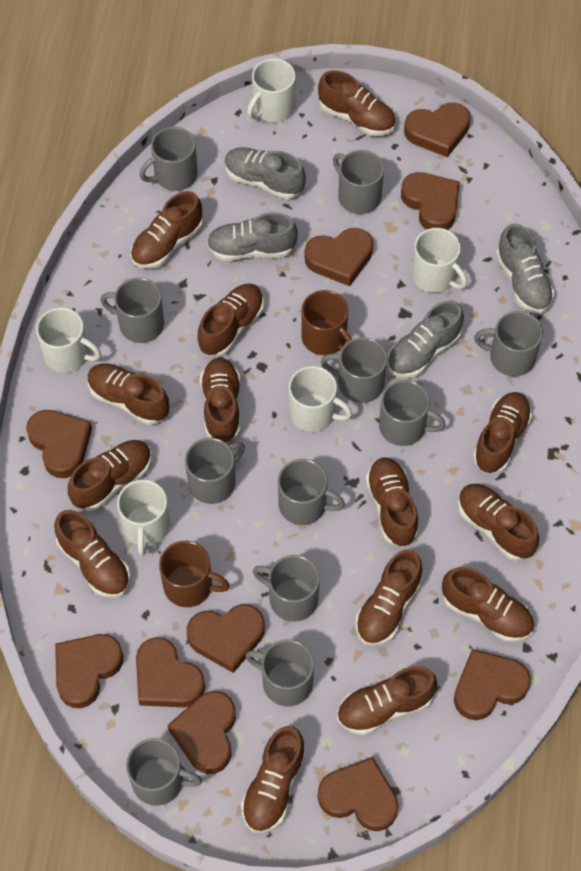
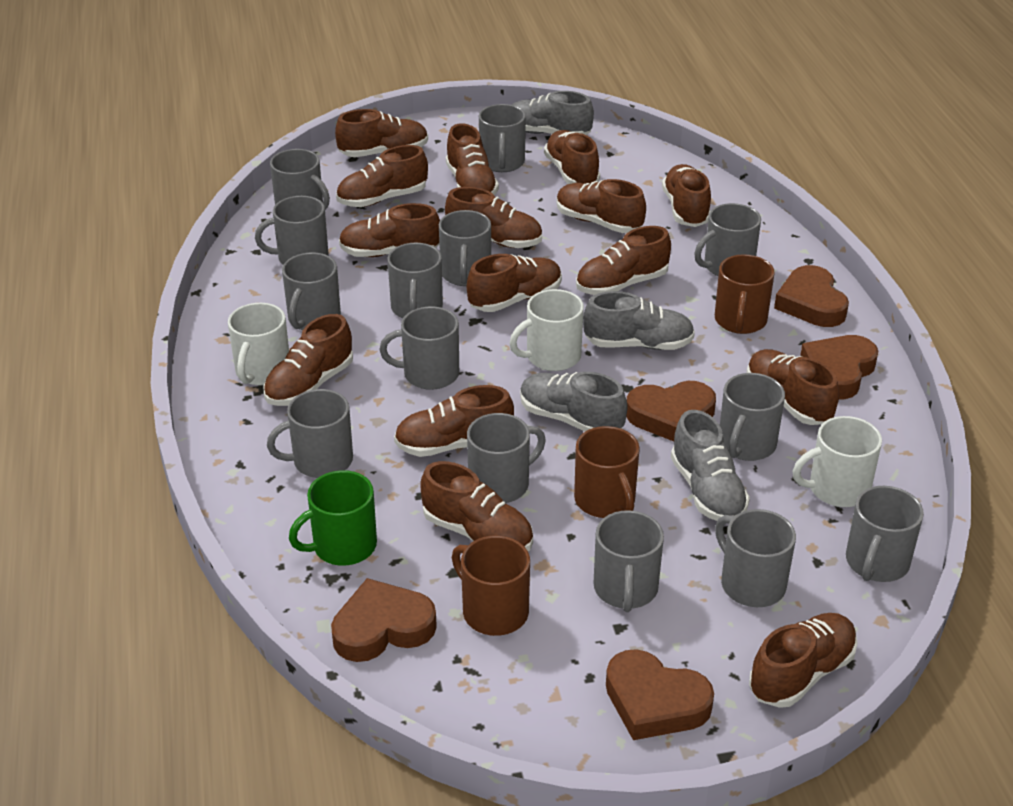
brown heart: [26,410,92,478] [55,634,124,708] [136,637,205,707] [167,691,236,774] [187,604,265,673] [305,228,373,286] [318,757,399,831] [401,172,460,230] [404,103,471,157] [454,649,531,720] = 10 -> [331,578,437,662] [606,649,714,740] [626,381,716,442] [774,265,849,327] [800,335,878,399] = 5
brown mug: [159,541,230,607] [301,290,352,355] = 2 -> [452,535,530,636] [574,426,640,518] [715,254,775,334] = 3
brown shoe: [54,510,131,598] [68,440,152,511] [88,363,169,425] [131,191,203,269] [198,284,264,357] [200,358,240,443] [241,726,306,833] [318,70,396,136] [337,666,437,735] [355,549,423,646] [365,458,419,547] [442,567,534,642] [458,484,539,561] [473,392,532,473] = 14 -> [264,314,353,406] [335,109,428,157] [336,145,428,207] [339,203,440,257] [394,385,514,457] [420,461,533,551] [445,187,542,248] [446,123,499,195] [467,254,562,312] [544,130,600,184] [557,179,646,233] [576,226,671,295] [662,164,711,227] [747,349,839,425] [749,613,858,708] = 15
green mug: none = 0 -> [289,470,377,566] = 1
grey mug: [100,278,164,343] [126,738,203,806] [139,127,198,191] [185,438,245,504] [245,639,314,707] [253,555,320,622] [278,459,345,525] [321,337,387,403] [333,150,384,214] [379,380,446,446] [474,311,543,377] = 11 -> [255,196,329,265] [267,389,353,478] [270,149,330,210] [282,253,341,330] [380,306,459,390] [387,243,443,318] [439,210,491,286] [467,413,546,503] [479,104,526,172] [594,510,664,612] [694,203,761,276] [715,509,796,607] [720,373,785,461] [846,486,924,582] = 14
white mug: [36,307,101,373] [117,480,170,556] [247,58,296,122] [289,366,352,432] [412,228,467,293] = 5 -> [228,303,289,385] [509,289,584,371] [793,416,882,507] = 3

